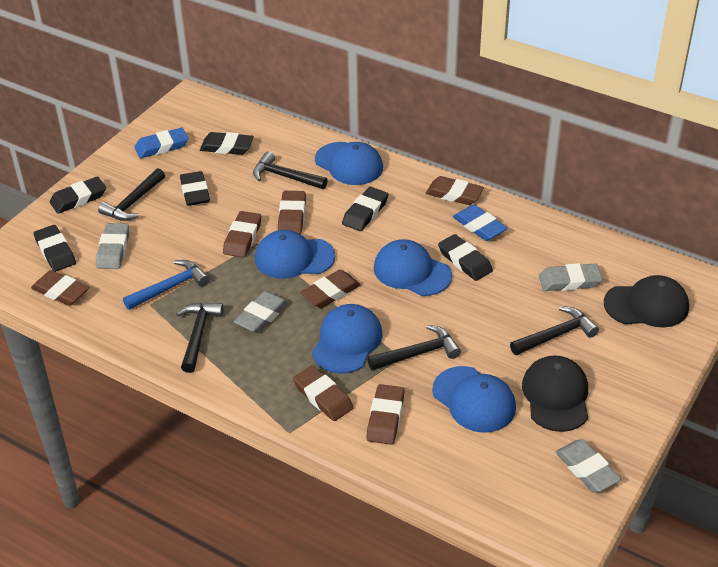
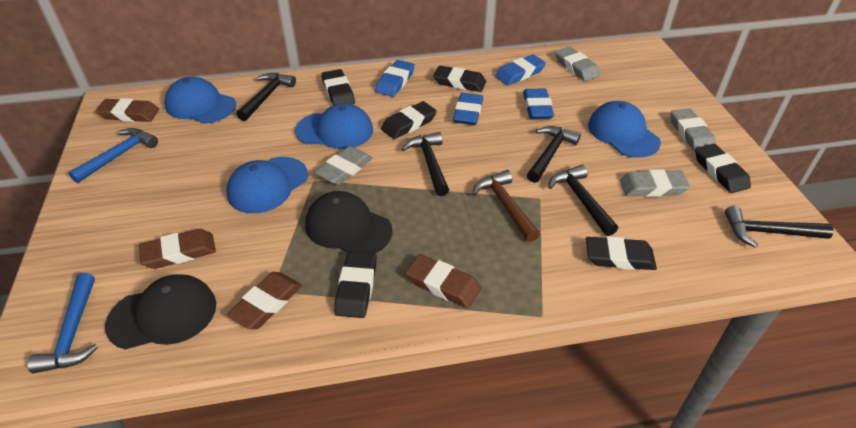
blue cap: [255,230,335,279] [312,304,383,374] [315,142,383,185] [374,239,452,296] [432,366,516,433] = 5 -> [164,77,236,124] [227,157,308,213] [295,103,373,149] [588,101,661,158] = 4
blue eraser: [135,128,188,158] [453,204,507,241] = 2 -> [375,60,415,97] [453,93,483,125] [495,54,546,85] [523,89,554,119] = 4
blue hammer: [123,260,210,310] = 1 -> [27,273,98,373] [68,128,158,183] = 2
brown eraser: [31,270,89,306] [223,211,261,258] [278,191,306,234] [293,365,354,421] [300,270,361,308] [366,384,405,445] [426,176,484,205] = 7 -> [96,98,159,122] [139,229,216,269] [227,272,302,329] [406,254,481,308] = 4
brown hammer: none = 0 -> [472,170,540,242] = 1

